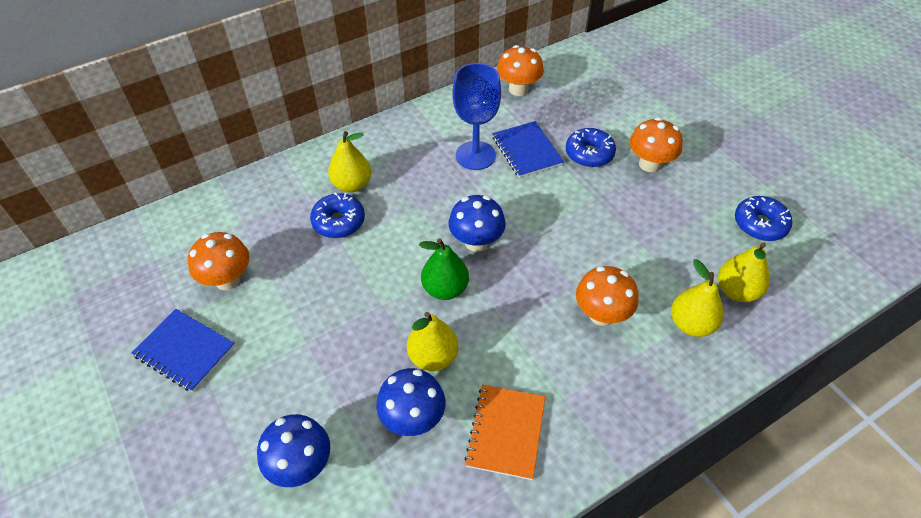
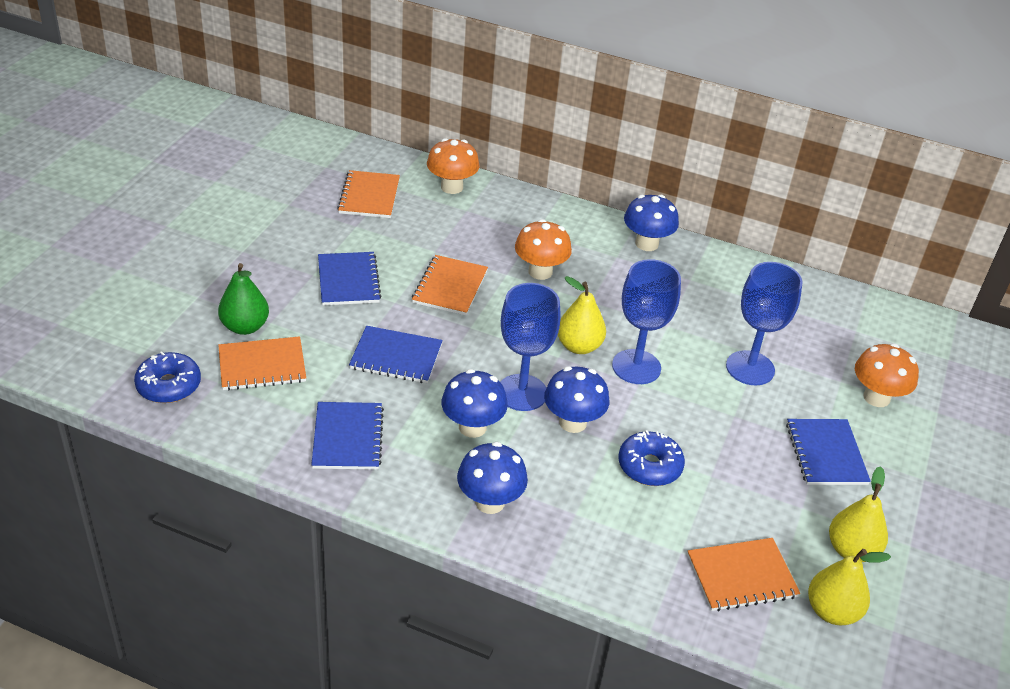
blue donut: [310,193,365,238] [566,128,616,167] [735,196,792,241] = 3 -> [134,351,201,403] [619,430,685,486] = 2
blue goblet: [452,63,501,170] = 1 -> [501,283,561,411] [612,259,681,384] [726,262,803,385] = 3
blue mushroom: [257,414,330,487] [376,368,446,436] [449,195,506,252] = 3 -> [441,369,508,438] [457,442,528,514] [544,366,609,433] [624,195,679,251] = 4
blue notebook: [132,309,235,392] [492,121,564,178] = 2 -> [311,402,384,470] [318,252,382,305] [349,326,443,383] [786,419,871,485] = 4
orange mushroom: [188,232,250,290] [497,45,544,96] [576,266,639,326] [630,117,683,172] = 4 -> [427,138,480,194] [515,219,572,280] [855,343,919,407] = 3
orange notebook: [464,385,545,480] = 1 -> [218,336,306,390] [337,170,400,218] [412,255,488,315] [687,538,800,611] = 4
yellow pear: [328,131,371,192] [407,312,458,371] [671,259,724,337] [718,242,770,302] = 4 -> [558,276,606,354] [808,549,891,626] [829,466,888,562] = 3

